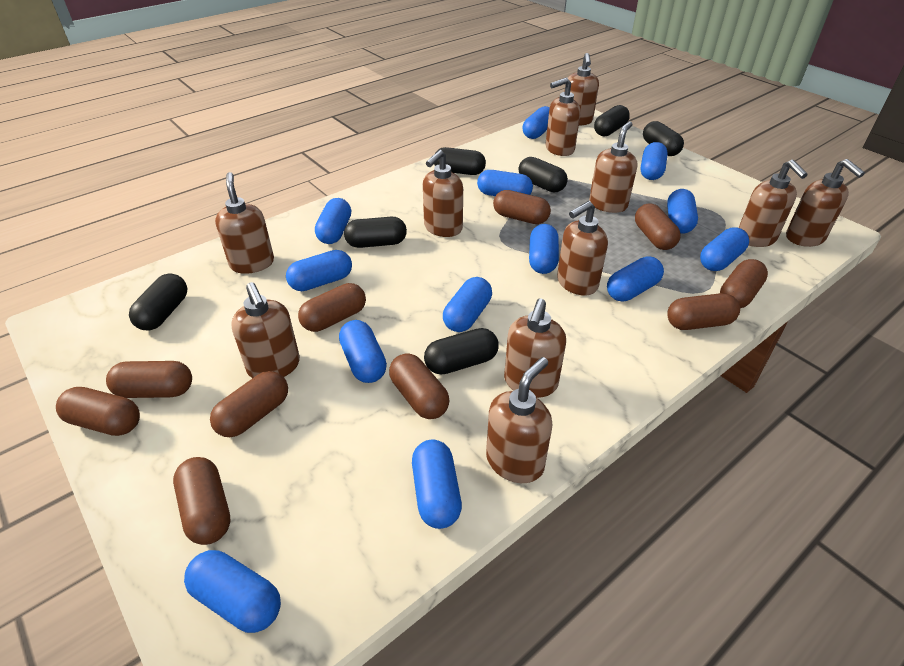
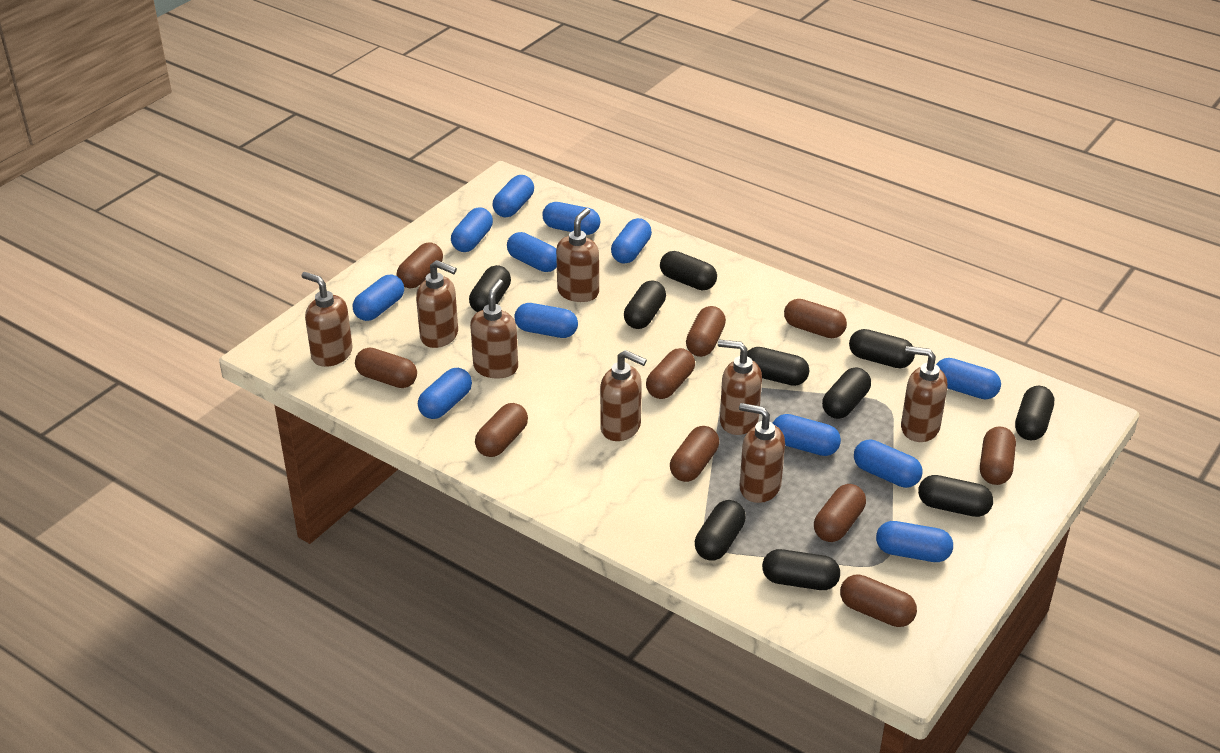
black capsule: [129,274,187,331] [344,217,407,248] [424,328,499,375] [434,147,486,175] [519,157,568,193] [594,105,630,137] [643,121,684,156] = 7 -> [469,265,511,312] [624,280,666,329] [660,251,717,290] [695,500,746,561] [747,347,810,386] [762,549,840,590] [822,368,871,419] [849,329,915,368] [918,475,993,517] [1015,386,1054,441] = 10
blue capsule: [184,550,281,633] [286,250,352,291] [315,198,351,244] [339,320,387,383] [412,440,462,529] [443,277,492,332] [477,170,533,196] [523,106,550,139] [529,224,559,274] [607,256,664,302] [640,142,668,180] [667,189,698,233] [700,227,749,271] = 13 -> [353,275,404,321] [418,368,472,419] [451,207,493,252] [493,175,534,217] [507,232,557,272] [514,303,578,338] [542,202,600,235] [611,218,652,264] [773,414,841,456] [854,439,922,488] [876,521,953,562] [936,358,1001,399] = 12
brown soap dispenser: [215,172,274,274] [231,282,300,378] [423,150,463,237] [486,357,552,483] [504,299,566,398] [545,77,581,156] [557,201,608,295] [565,53,599,126] [589,121,637,213] [739,160,808,247] [786,159,865,247] = 11 -> [302,272,353,367] [416,260,458,348] [470,279,518,378] [556,208,599,302] [600,350,647,441] [718,340,762,435] [739,403,785,503] [901,346,948,442] = 8

